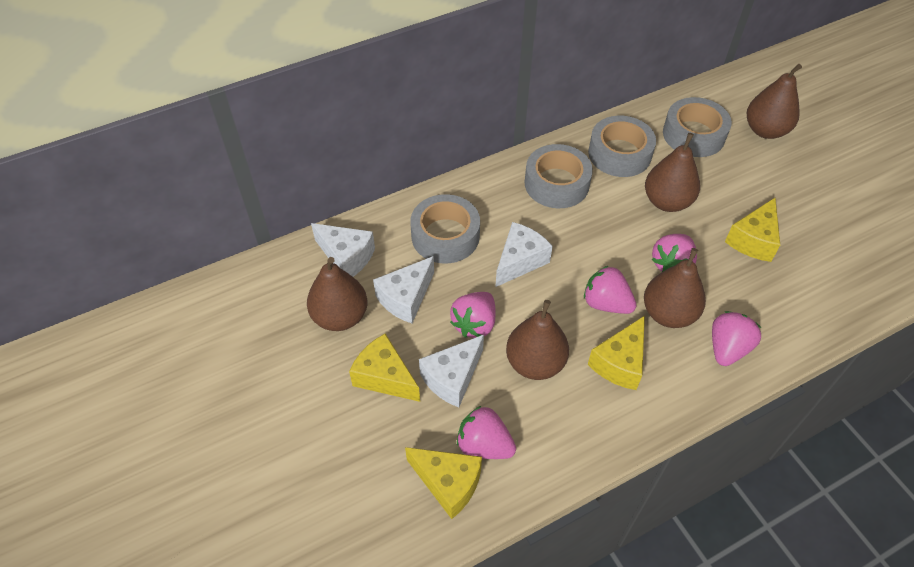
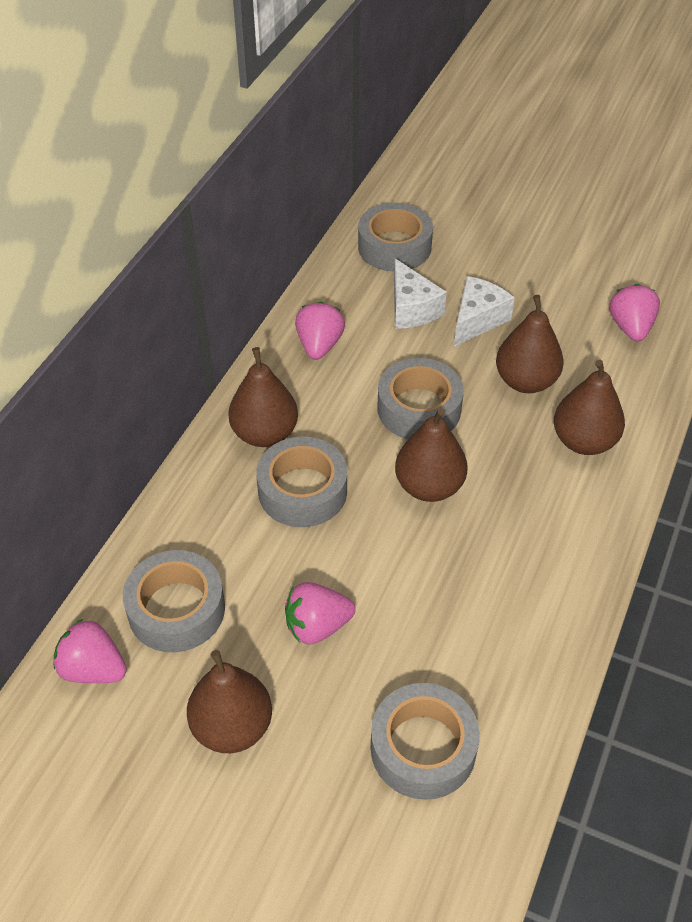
grey tape: [410,194,480,263] [524,144,593,208] [588,116,656,177] [663,97,732,157] = 4 -> [123,550,225,652] [256,437,347,527] [358,203,433,271] [371,683,480,800] [377,358,464,439] = 5
pink strawberry: [450,292,496,338] [457,406,516,459] [584,266,637,314] [651,234,697,272] [712,311,761,366] = 5 -> [54,619,127,683] [285,582,356,645] [295,302,345,360] [609,284,660,341] = 4
white cheese: [311,223,375,277] [373,256,434,323] [419,335,484,407] [495,222,553,287] = 4 -> [394,259,447,329] [454,276,515,347] = 2
yellow cheese: [349,333,420,402] [405,447,482,519] [588,316,645,390] [725,198,780,262] = 4 -> none = 0

